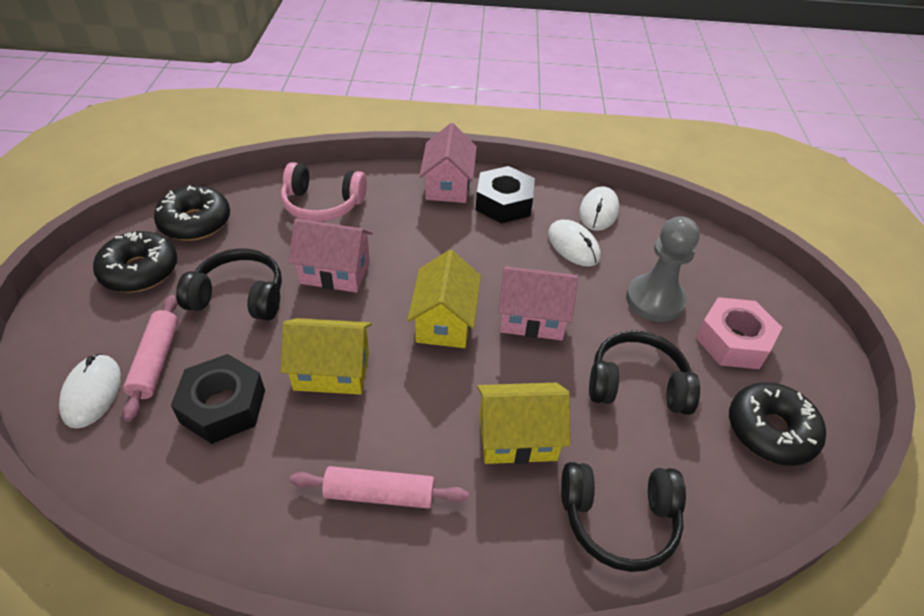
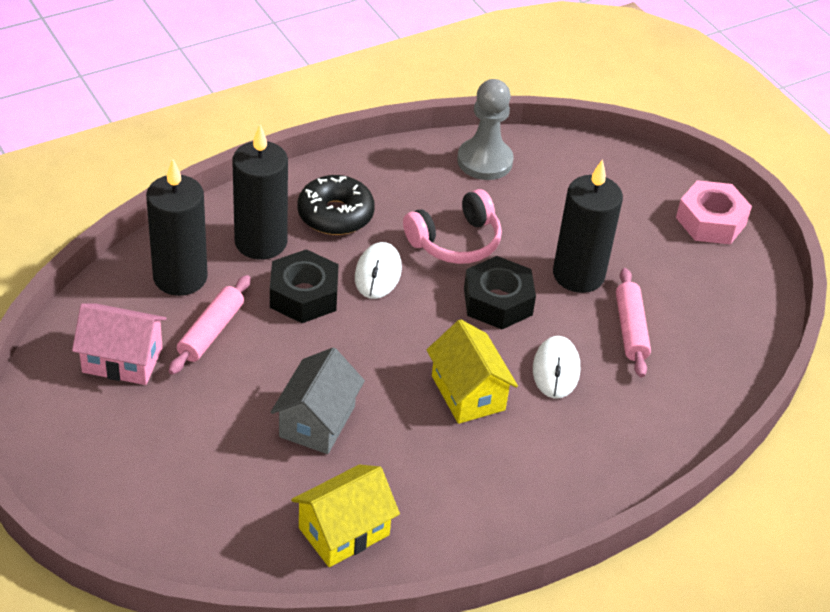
black candle: none = 0 -> [146,159,208,296] [233,125,288,259] [553,159,623,293] = 3
black donut: [93,231,178,292] [154,186,230,241] [729,382,826,466] = 3 -> [298,175,375,235] = 1
black headphones: [176,248,282,321] [561,462,686,572] [589,331,700,415] = 3 -> none = 0
grey house: none = 0 -> [271,347,365,454] = 1
pink house: [288,219,373,293] [419,123,477,203] [498,266,578,340] = 3 -> [72,303,166,385] = 1
white mouse: [59,354,121,429] [548,220,601,266] [579,186,619,231] = 3 -> [355,242,402,299] [533,336,580,398] = 2
yellow house: [281,318,371,395] [407,250,481,348] [477,383,570,464] = 3 -> [291,465,400,567] [427,319,518,424] = 2

